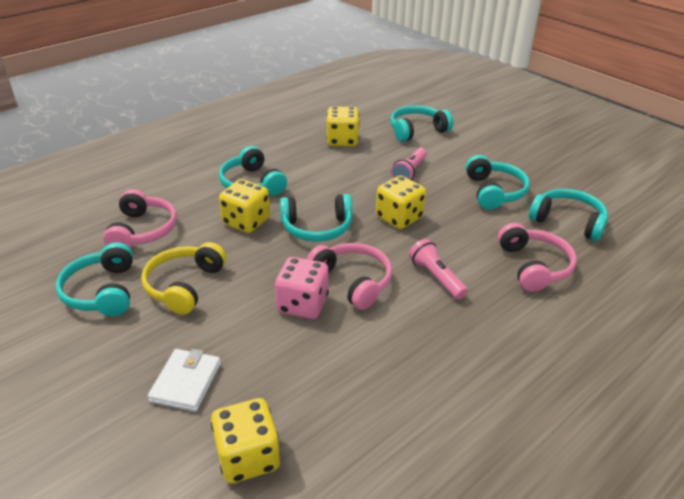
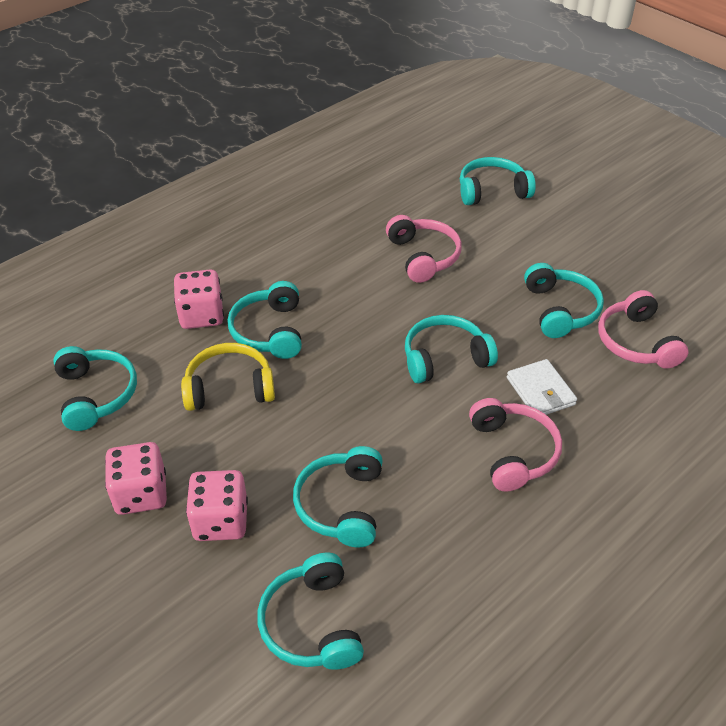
pink dice: [275,257,329,319] = 1 -> [105,442,167,515] [174,269,224,329] [186,470,248,541] = 3
pink flashlight: [391,148,427,180] [409,239,468,300] = 2 -> none = 0
turquoise headphones: [56,242,133,316] [219,146,287,196] [280,194,353,242] [390,105,453,142] [466,155,530,210] [529,189,608,241] = 6 -> [53,346,137,431] [227,281,302,359] [257,553,364,670] [293,446,383,547] [405,315,498,383] [460,157,536,205] [524,263,604,338] = 7
yellow dice: [211,398,280,484] [219,179,270,233] [326,106,359,146] [376,176,426,229] = 4 -> none = 0

